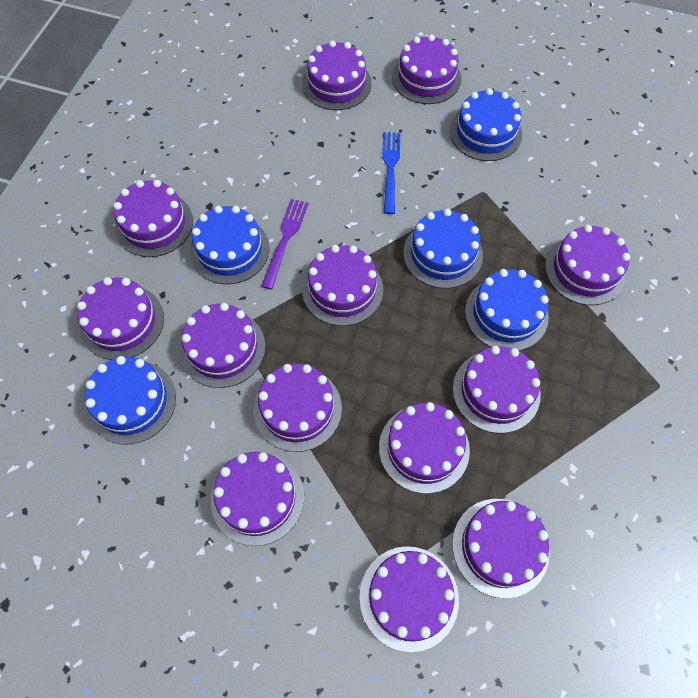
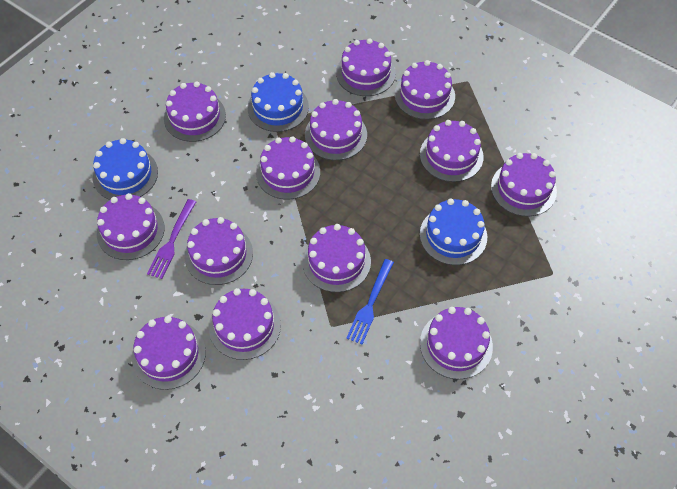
blue cake: [85,356,176,444] [190,206,270,284] [403,209,483,288] [450,88,522,161] [465,269,549,351] = 5 -> [93,138,158,200] [248,72,309,132] [420,198,487,265] = 3

